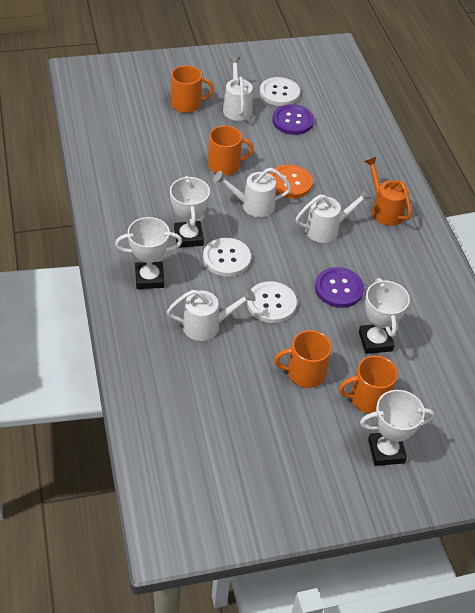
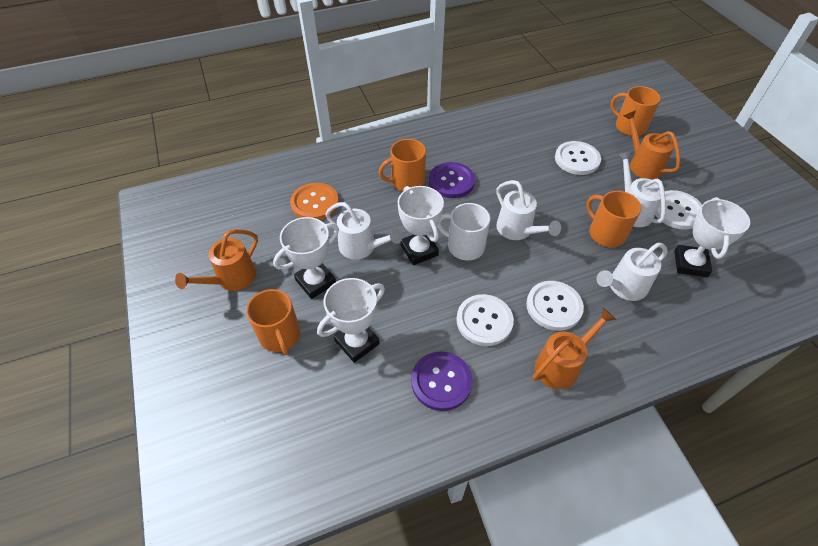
orange watering can: [364,157,412,226] = 1 -> [175,229,258,291] [533,308,617,389] [623,110,680,180] = 3
white button: [203,238,251,277] [247,281,297,323] [260,77,300,106] = 3 -> [456,294,514,346] [526,281,584,331] [555,141,601,175] [655,190,702,230] = 4
white mug: none = 0 -> [437,203,490,261] = 1

